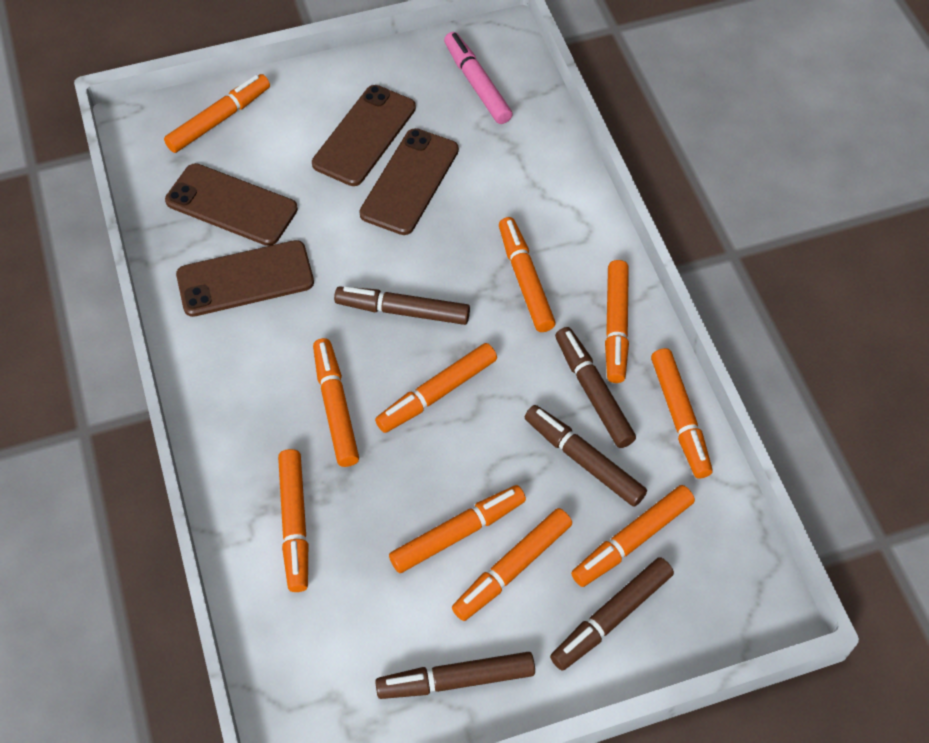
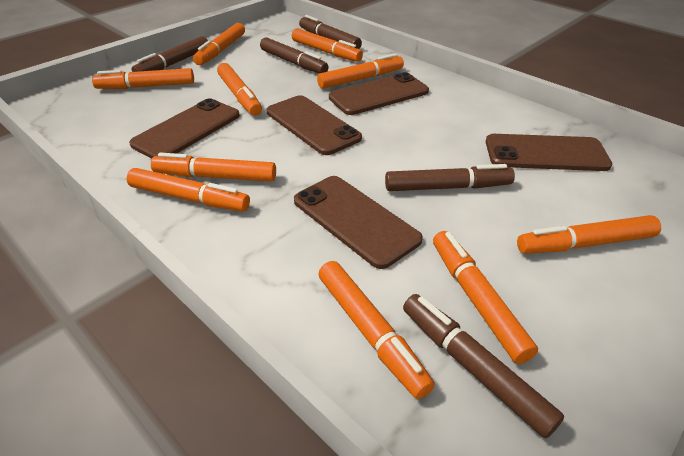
brown phone: [165,163,298,246] [176,240,314,317] [312,85,416,186] [359,128,459,235] = 4 -> [129,98,240,159] [267,95,362,155] [294,176,423,269] [329,72,429,115] [486,134,612,171] = 5
pink marker: [444,32,513,124] = 1 -> none = 0

